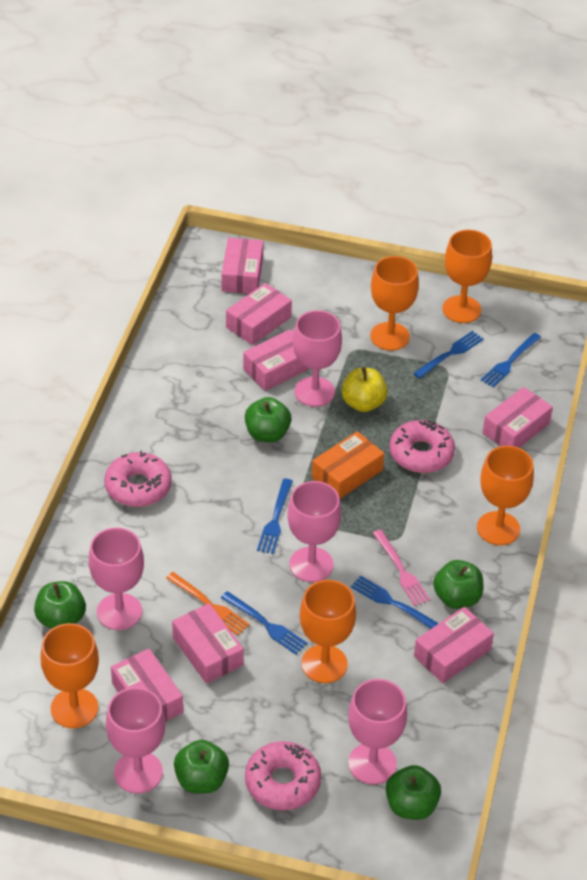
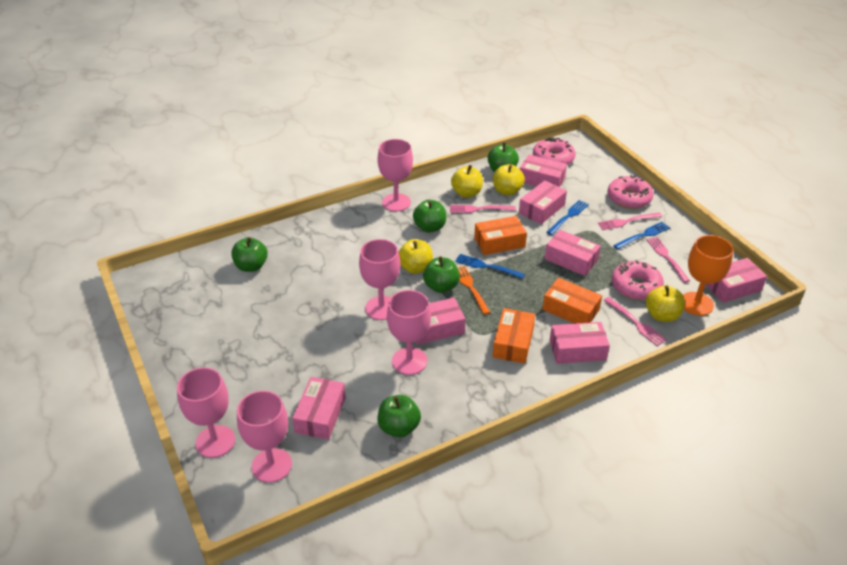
blue fork: [221,591,307,654] [257,478,293,554] [351,576,439,629] [413,331,484,379] [481,333,541,388] = 5 -> [455,254,525,279] [546,200,589,235] [613,222,670,249] = 3
orange box: [312,431,384,499] = 1 -> [474,216,527,255] [493,308,535,364] [542,278,602,324] = 3
orange goblet: [40,623,99,728] [300,580,356,683] [370,256,419,350] [443,230,492,323] [477,446,534,545] = 5 -> [683,235,733,316] = 1
pink fork: [373,530,430,606] = 1 -> [450,205,516,213] [598,212,662,230] [604,297,667,346] [647,237,690,283] = 4
yellow apple: [342,367,388,412] = 1 -> [398,239,433,274] [451,165,483,198] [493,164,525,196] [646,285,685,322] = 4

